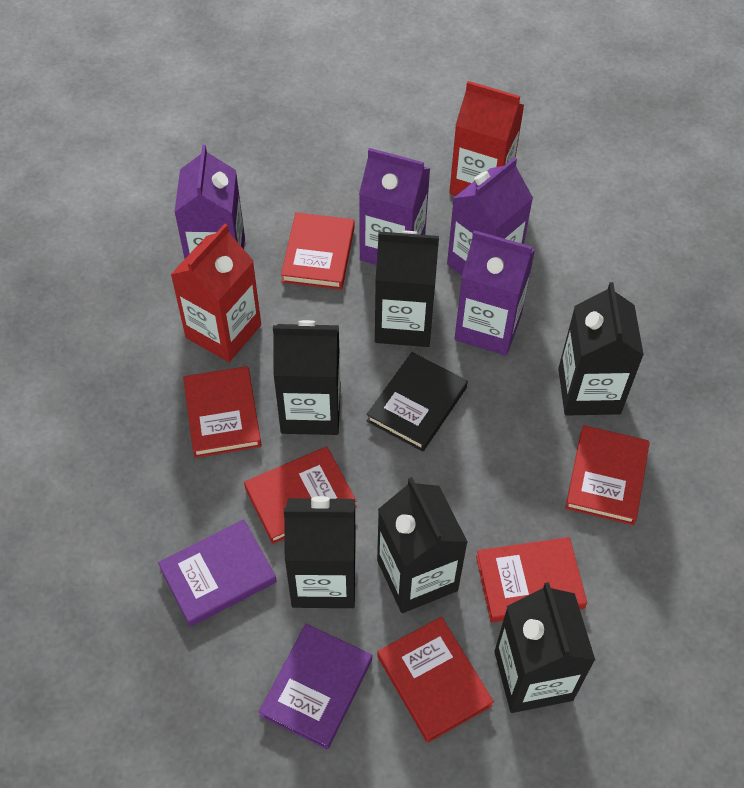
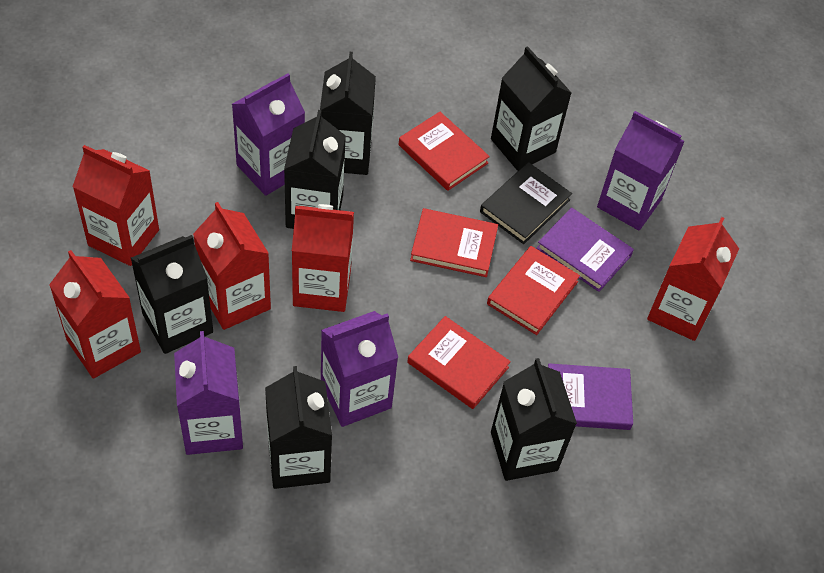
red book: [183,366,261,458] [244,447,357,544] [281,212,355,290] [377,617,494,743] [476,537,587,623] [565,425,650,525] = 6 -> [399,112,490,191] [407,316,511,409] [410,208,498,277] [487,246,580,335] = 4
red carton: [170,224,261,362] [449,81,524,196] = 2 -> [49,250,141,379] [72,145,159,266] [193,202,271,330] [292,204,354,312] [647,217,739,341] = 5

